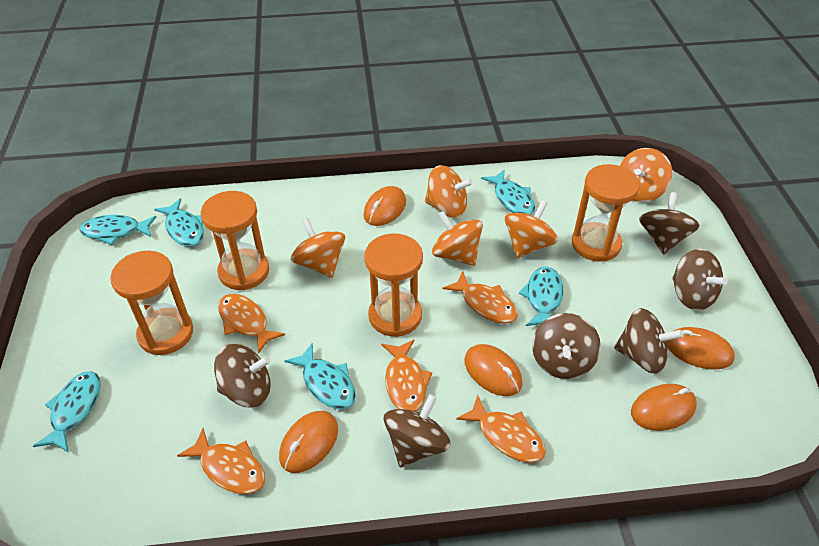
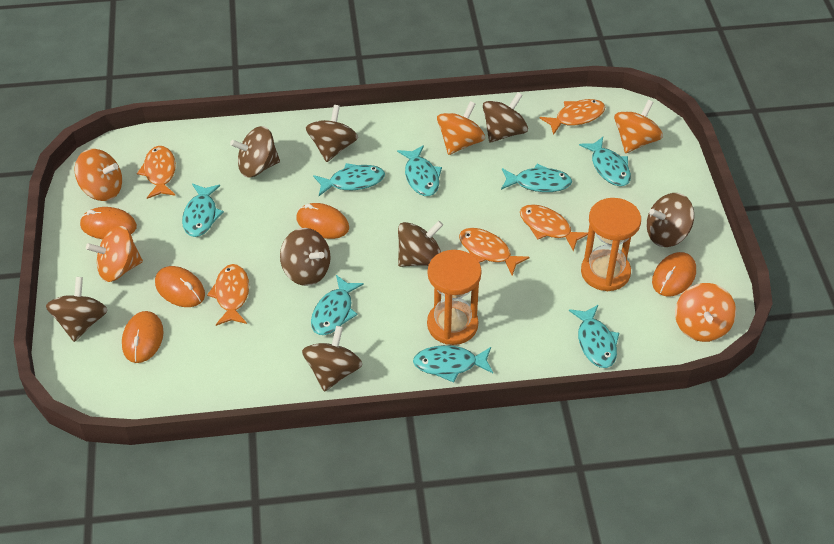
brown spinning top: [214,344,271,408] [384,394,451,467] [532,313,601,379] [614,308,683,374] [639,192,699,255] [672,249,728,311] = 6 -> [46,277,108,342] [230,126,280,178] [280,228,331,286] [302,326,363,392] [306,105,358,162] [398,221,443,267] [483,92,528,142] [647,193,694,247] = 8
orange hourglass: [110,251,193,355] [201,191,269,290] [364,233,423,337] [572,164,640,262] = 4 -> [427,250,482,345] [581,198,641,291] = 2
turquoise fish: [33,371,101,453] [79,215,156,245] [154,198,204,247] [285,344,356,409] [481,169,535,215] [519,267,563,326] = 6 -> [182,184,224,237] [311,275,364,335] [313,163,385,196] [397,145,442,196] [413,345,493,383] [501,164,572,192] [569,305,619,368] [579,137,631,186] = 8

